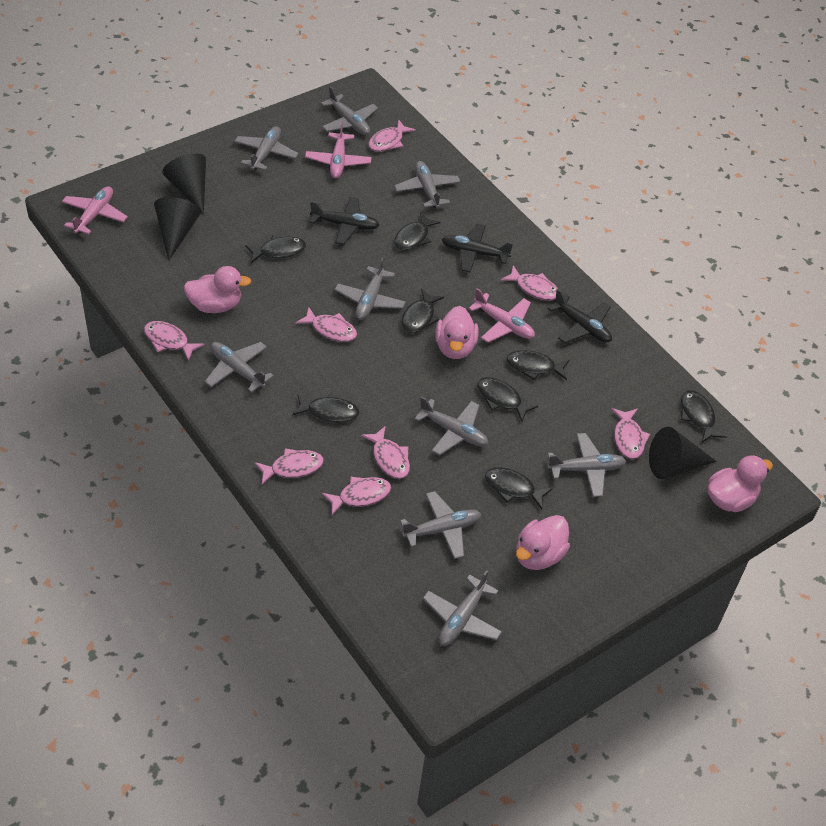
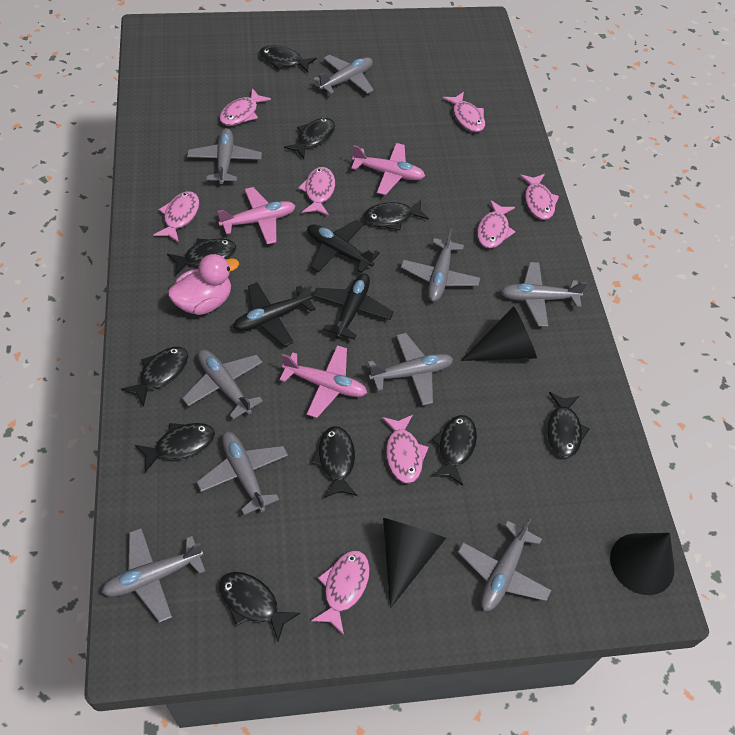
black fish: [245,235,306,263] [292,393,359,423] [394,212,441,251] [401,289,444,333] [477,377,538,422] [485,467,553,509] [506,350,570,380] [681,390,726,443] = 8 -> [121,347,189,407] [135,423,215,472] [167,238,237,275] [219,572,300,642] [259,45,317,73] [284,118,335,159] [311,426,357,498] [363,200,429,230] [431,415,477,486] [547,392,589,458] = 10
pink duck: [184,266,251,313] [435,306,479,359] [516,515,570,570] [708,455,773,512] = 4 -> [168,254,239,315] = 1

